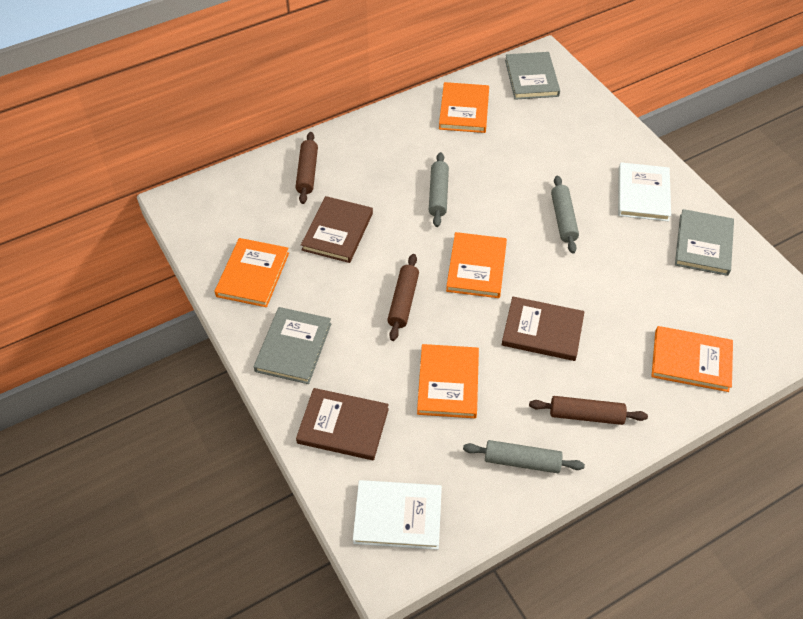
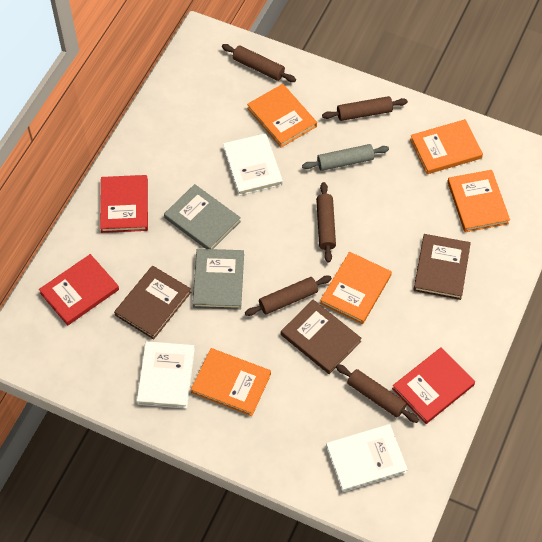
brown rolling pin: [295,132,318,204] [387,254,419,341] [529,396,648,425] = 3 -> [222,44,296,82] [245,275,332,316] [316,182,336,263] [322,96,408,121] [336,364,419,423] = 5
grey book: [254,307,332,384] [505,52,560,100] [675,209,734,276] = 3 -> [164,184,241,249] [192,249,244,310] = 2
grey rolling pin: [429,152,449,227] [463,440,585,473] [551,176,579,253] = 3 -> [302,144,389,171] = 1
red book: none = 0 -> [39,254,119,326] [100,175,148,233] [392,347,475,424] = 3
white book: [353,480,442,550] [618,162,671,222] = 2 -> [136,341,195,409] [223,133,283,196] [326,424,408,493] = 3

